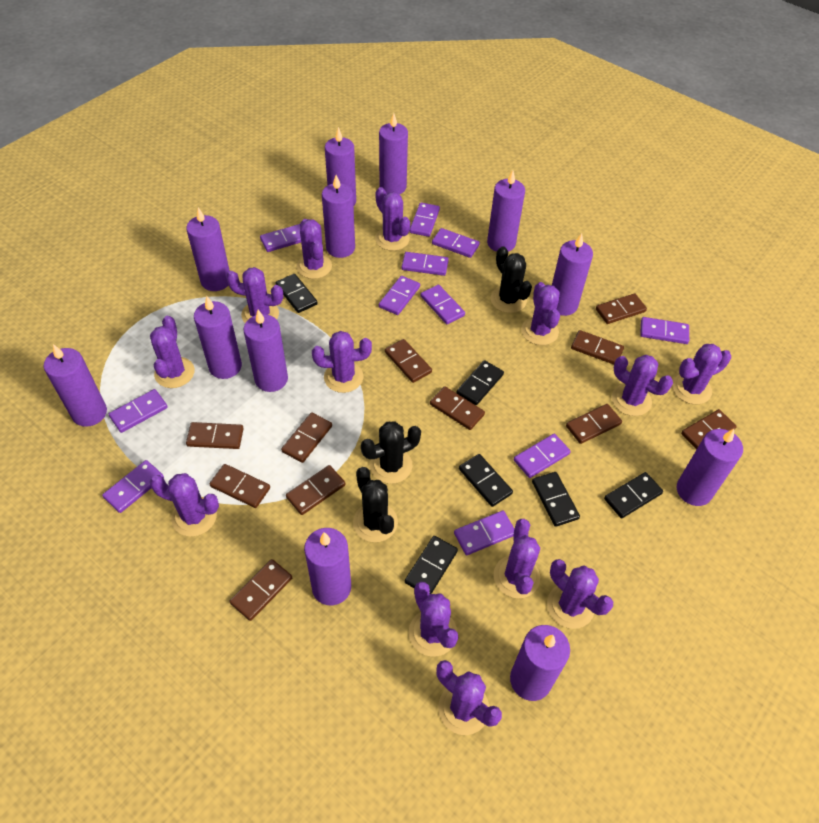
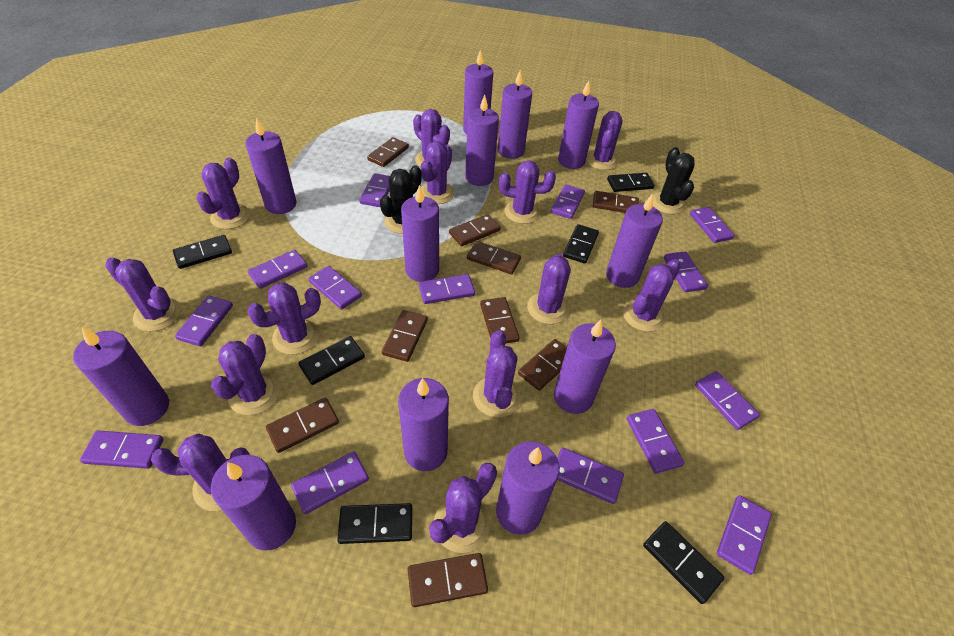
black cactus: [353,467,398,542] [361,421,421,484] [490,246,532,313] = 3 -> [380,165,422,234] [653,147,695,214] = 2
brown domino: [186,422,244,449] [210,464,270,508] [229,559,292,621] [281,412,332,463] [286,465,346,515] [385,339,432,383] [430,386,485,430] [566,404,622,444] [571,330,624,365] [596,293,647,324] [681,409,737,450] = 11 -> [266,398,339,453] [367,137,409,167] [382,310,428,362] [408,553,488,607] [449,214,501,246] [467,241,521,274] [480,297,520,344] [518,339,567,391] [593,191,639,213] = 9
purple domino: [102,460,164,513] [109,389,168,433] [260,224,301,252] [379,276,420,315] [402,252,449,276] [409,203,440,237] [421,284,465,324] [432,228,480,258] [454,511,514,555] [514,434,571,478] [640,317,689,344] = 11 -> [80,431,163,469] [175,296,233,346] [248,250,307,289] [291,452,369,514] [308,266,362,310] [359,173,390,207] [419,274,475,304] [551,184,585,219] [557,448,624,504] [627,409,684,474] [664,251,708,292] [690,207,735,243] [695,371,760,430] [717,495,772,575] = 14

